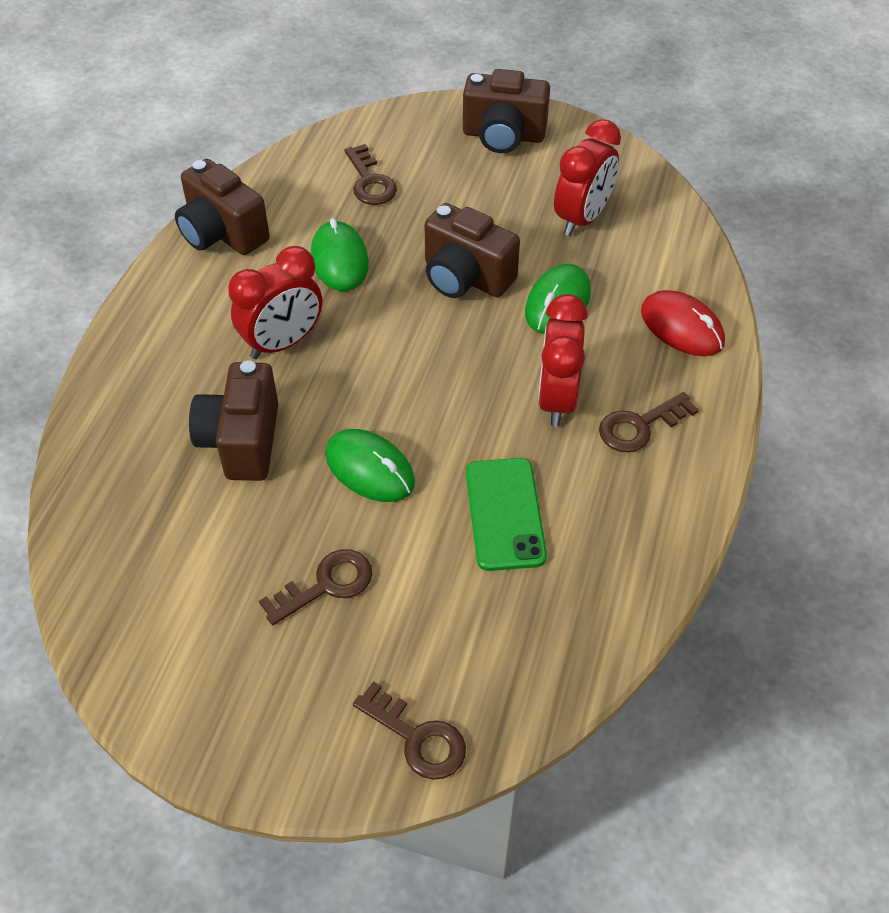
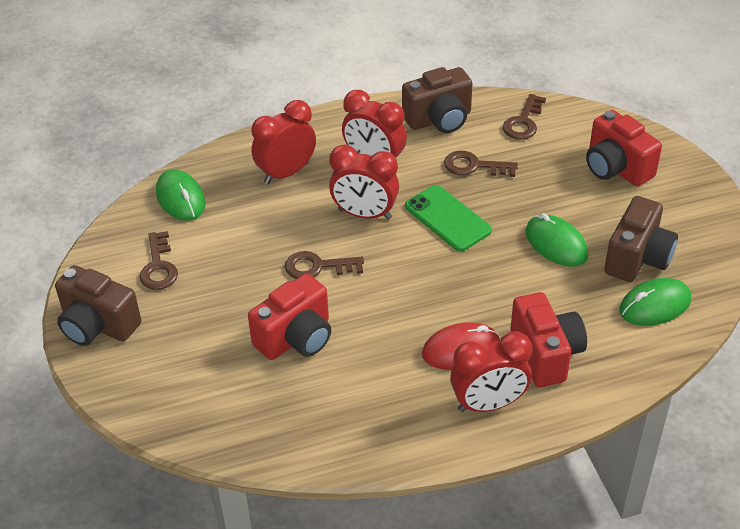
brown camera: [175,159,270,255] [189,361,278,481] [425,203,520,298] [463,69,550,153] = 4 -> [55,265,141,346] [402,67,473,133] [604,196,678,282] = 3
red camera: none = 0 -> [248,274,331,360] [511,292,587,387] [586,110,662,186] = 3
red clock: [228,246,322,359] [538,294,588,427] [554,119,621,236] = 3 -> [251,100,316,184] [329,144,399,220] [342,90,407,158] [450,331,533,412] = 4

